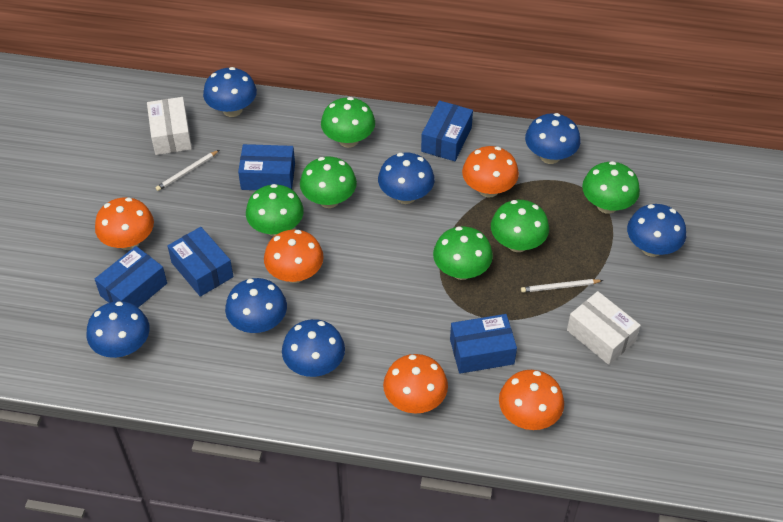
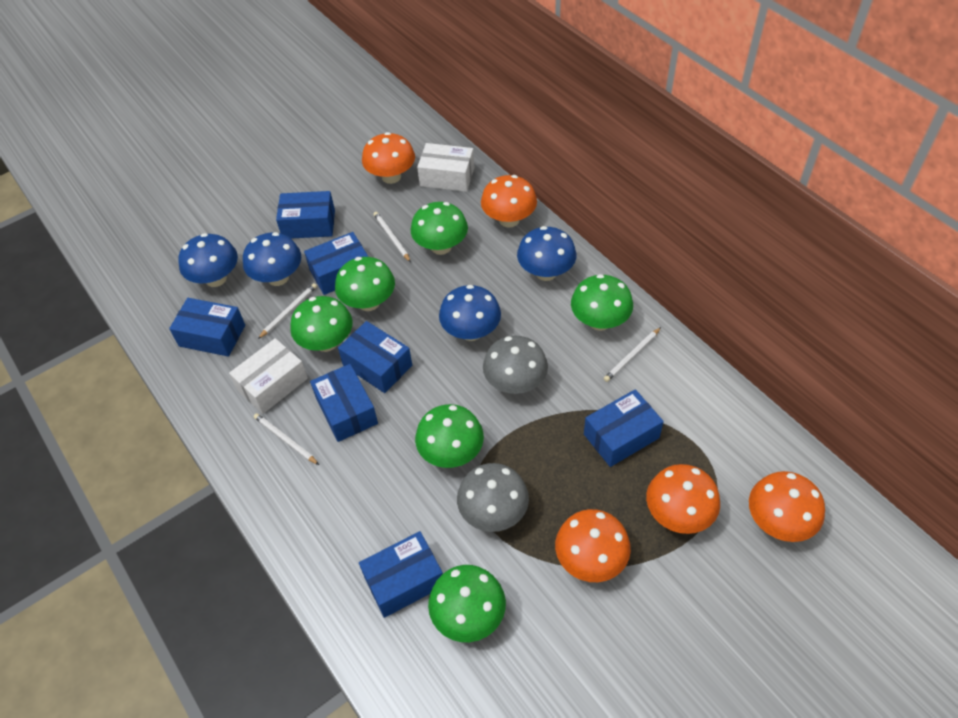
blue box: [95,246,167,307] [168,227,234,297] [238,144,295,190] [421,100,473,161] [450,314,517,373] = 5 -> [169,298,245,356] [276,191,335,239] [304,232,368,295] [310,364,378,442] [338,321,412,393] [359,531,443,618] [584,389,664,467] = 7
blue mushroom: [87,301,150,358] [203,67,257,117] [225,278,287,333] [282,319,345,377] [378,153,435,204] [525,113,580,164] [627,204,686,257] = 7 -> [178,233,238,287] [243,232,301,286] [439,285,501,341] [517,226,576,281] = 4
grey mushroom: none = 0 -> [457,463,529,532] [483,336,548,394] = 2
white pencil: [155,150,219,191] [521,279,603,293] = 2 -> [254,413,319,465] [258,283,317,339] [373,212,411,262] [604,327,661,382] = 4

